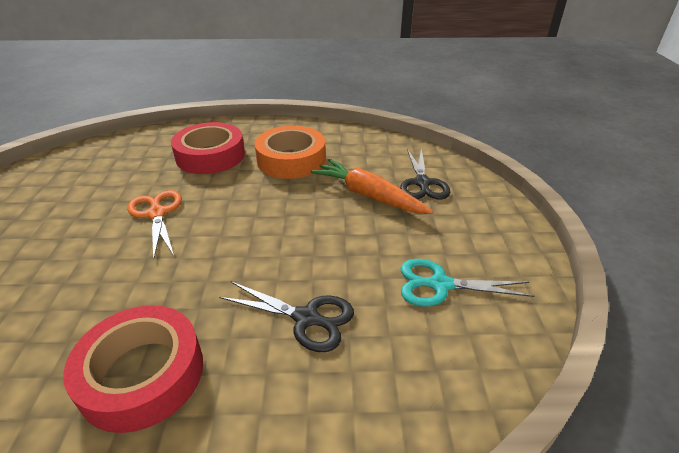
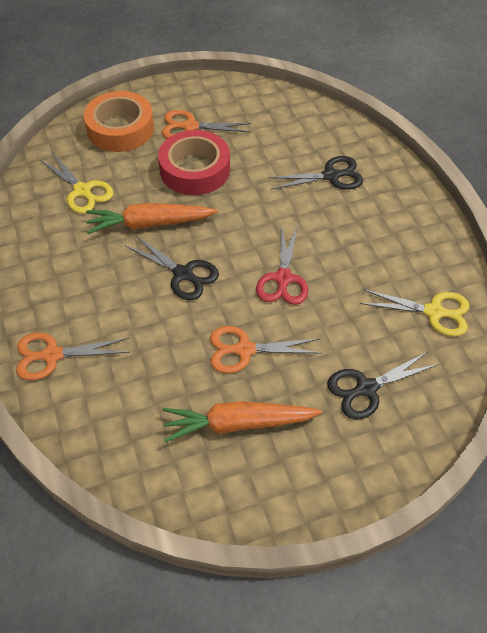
black scissors: [219,282,354,352] [400,148,450,200] = 2 -> [125,235,219,300] [267,156,363,190] [327,352,439,420] = 3
orange carrot: [311,159,433,214] = 1 -> [86,203,218,234] [163,401,322,442] = 2
orange scissors: [127,190,182,260] = 1 -> [16,333,130,381] [162,110,251,139] [210,326,321,373] = 3
red scissors: none = 0 -> [256,227,308,305] = 1
red tape: [63,305,203,433] [171,122,245,174] = 2 -> [158,130,230,195] = 1
turquoise scissors: [401,259,535,307] = 1 -> none = 0
yellow scissors: none = 0 -> [40,153,114,214] [360,289,470,336] = 2

